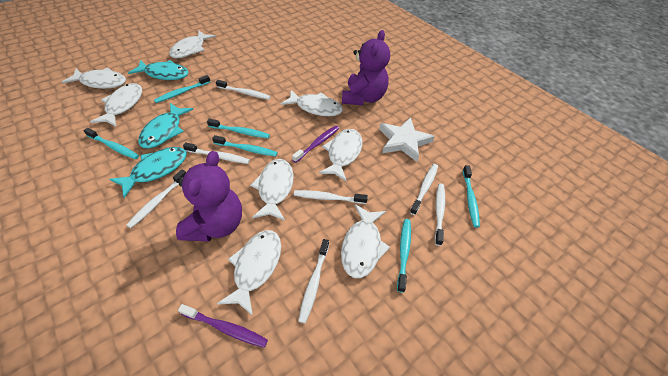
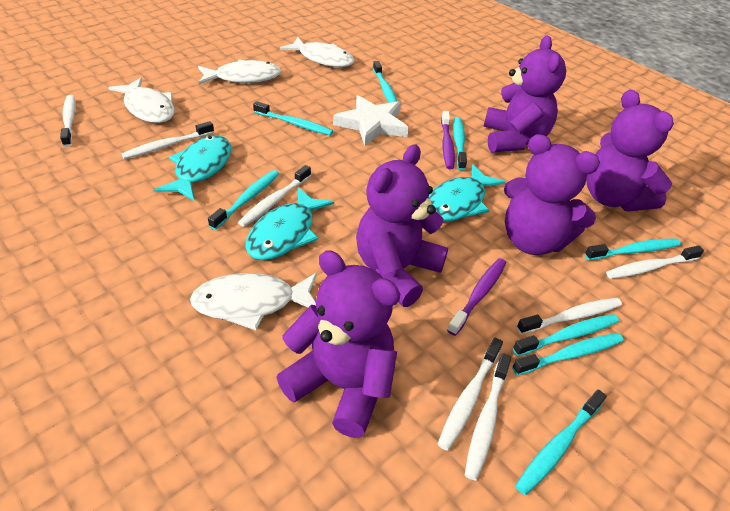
purple teddy bear: [176,151,242,241] [342,30,390,105] = 2 -> [277,250,400,438] [356,144,448,307] [484,36,566,153] [504,134,600,255] [586,90,674,211] = 5
turquoise toothbrush: [83,128,139,159] [154,75,210,103] [207,119,270,138] [212,135,278,157] [397,219,411,293] [463,165,480,228] = 6 -> [208,170,279,230] [253,101,333,135] [373,61,397,103] [453,117,467,171] [512,333,624,375] [513,314,619,356] [515,389,607,495] [585,238,681,260] = 8
white fish: [62,68,126,89] [90,83,142,127] [169,31,216,58] [217,230,281,316] [250,159,294,221] [281,90,343,116] [319,129,362,182] [341,204,390,278] = 8 -> [108,78,175,123] [190,273,317,330] [198,59,281,85] [280,37,354,67] = 4

